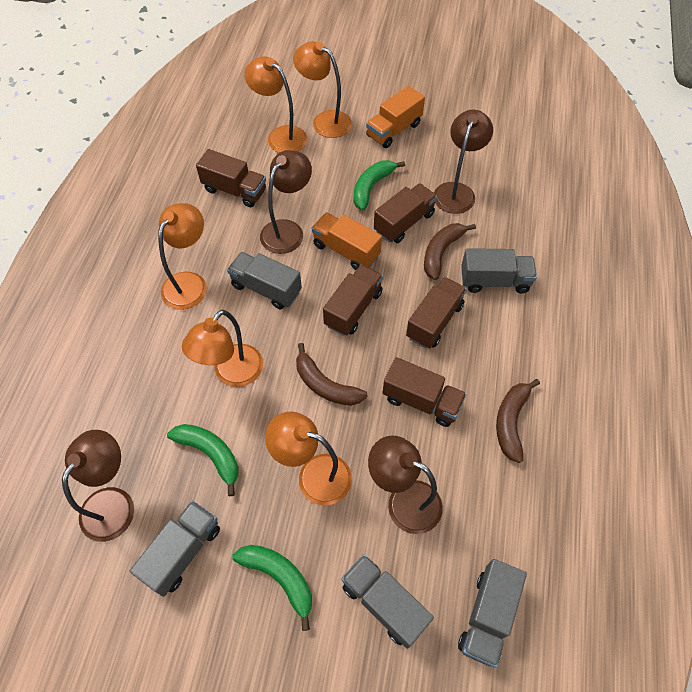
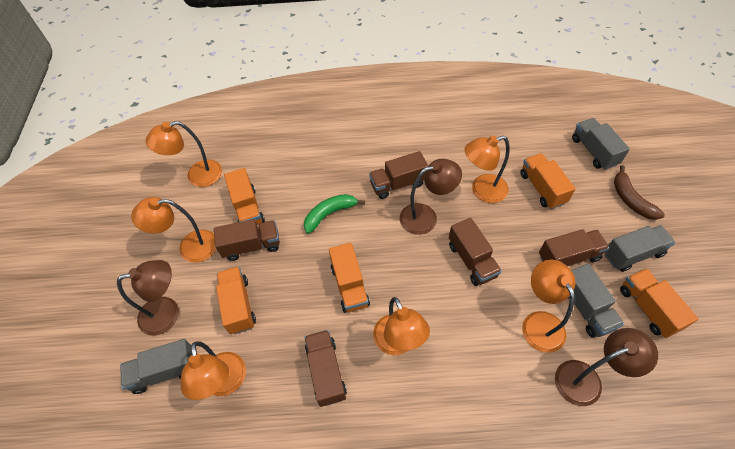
brown banana: [296,343,367,406] [424,223,476,280] [496,379,540,463] = 3 -> [614,165,665,220] = 1
brown lamp: [62,430,134,542] [260,150,312,254] [368,435,443,534] [434,110,493,214] = 4 -> [117,260,179,336] [400,159,462,235] [555,328,658,406] = 3
green banana: [167,424,239,496] [232,545,312,631] [353,160,405,210] = 3 -> [304,194,365,234] = 1
grey truck: [130,501,220,597] [227,252,302,309] [341,554,434,649] [458,559,527,668] [461,248,537,293] = 5 -> [120,339,192,394] [568,264,624,338] [572,118,630,170] [605,225,676,272] = 4
orange lamp: [158,203,207,310] [182,310,263,387] [244,56,307,153] [265,411,352,505] [293,41,352,138] = 5 -> [131,197,216,263] [145,121,222,187] [181,341,246,400] [373,297,430,355] [464,136,510,203] [522,259,575,353] = 6
orange truck: [312,212,382,270] [366,86,425,148] = 2 -> [216,267,256,334] [224,168,265,225] [329,243,370,313] [520,153,576,209] [620,268,699,338] = 5

